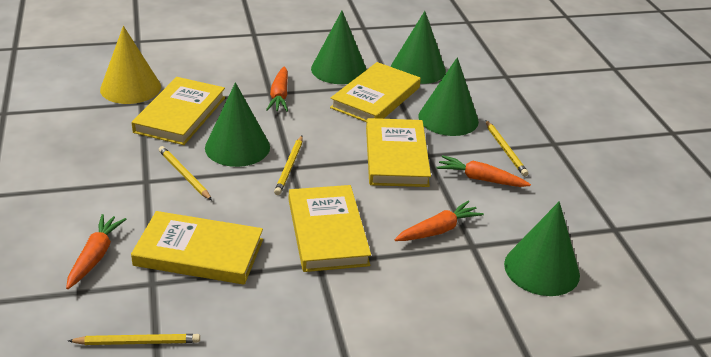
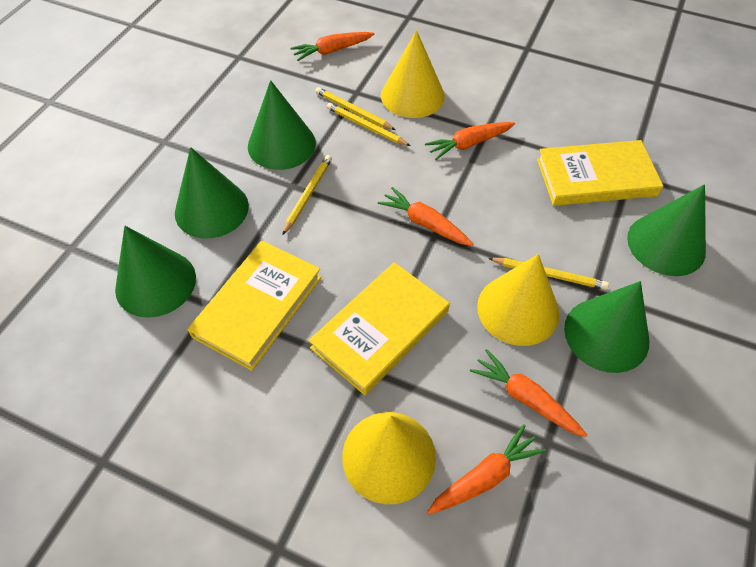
orange carrot: [66,214,126,289] [266,66,288,112] [394,201,484,241] [436,155,531,187] = 4 -> [290,32,374,61] [378,187,473,246] [425,122,515,160] [427,424,546,514] [470,349,587,437] = 5
yellow book: [131,211,263,285] [132,77,225,145] [289,185,371,272] [330,62,421,122] [366,118,431,187] = 5 -> [187,241,321,371] [309,262,450,395] [537,140,663,206] = 3
yellow cone: [100,26,161,104] = 1 -> [342,412,436,504] [381,30,445,118] [477,254,559,346] = 3

